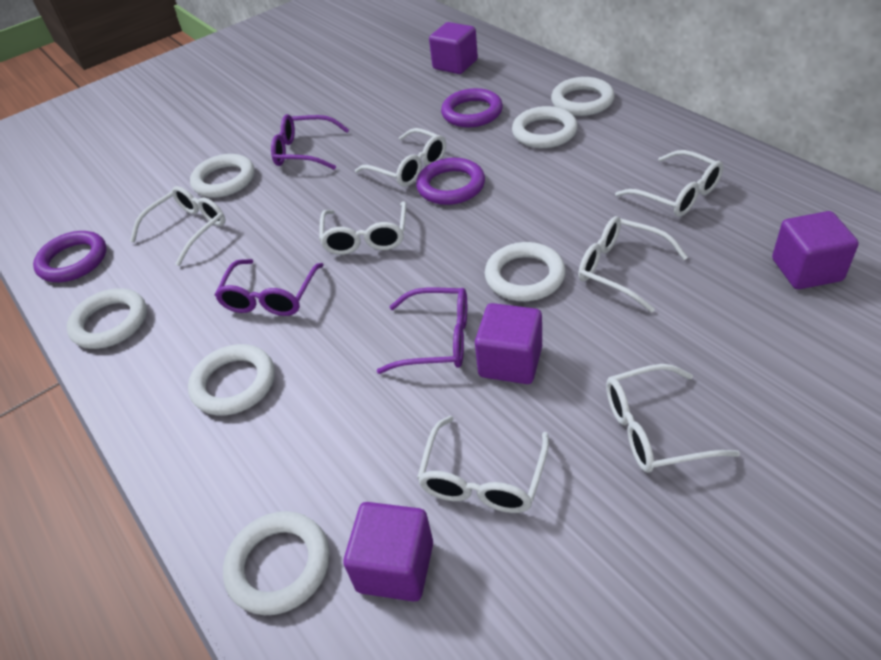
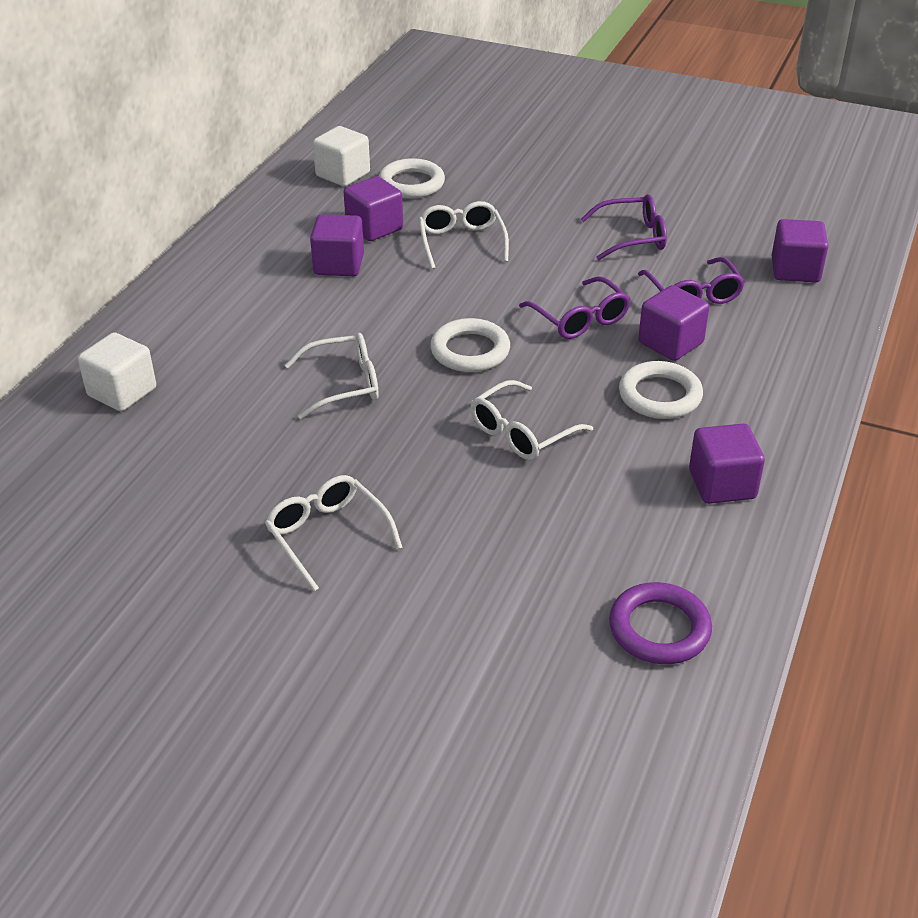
purple cube: [343,502,433,602] [429,22,478,74] [475,303,542,384] [772,211,859,289] = 4 -> [310,214,364,276] [344,176,403,241] [638,285,709,361] [689,424,765,504] [772,219,828,282] = 5
purple ring: [33,231,107,282] [416,158,485,205] [441,88,503,127] = 3 -> [609,582,712,664] = 1
white cube: none = 0 -> [78,332,156,411] [313,126,370,187] = 2
white glasses: [130,186,225,266] [319,201,406,255] [355,128,446,187] [417,416,549,513] [578,216,688,312] [606,364,740,473] [615,150,723,217] = 7 -> [265,475,403,591] [285,333,378,419] [419,201,509,269] [471,380,593,460] = 4
white ring: [67,288,147,349] [188,344,275,416] [190,154,254,198] [223,511,330,615] [485,242,566,301] [512,106,578,148] [551,77,615,116] = 7 -> [379,158,445,198] [430,318,510,372] [619,361,703,419] = 3

